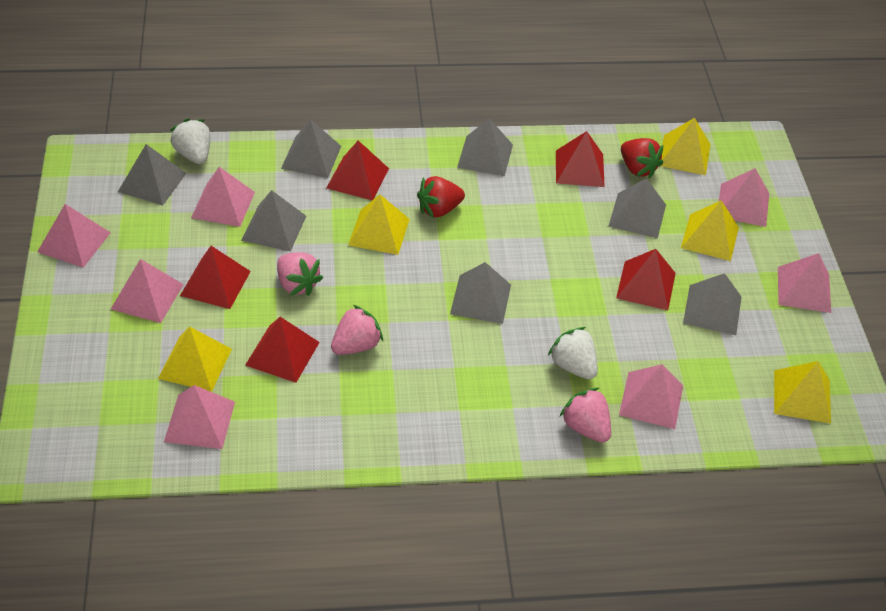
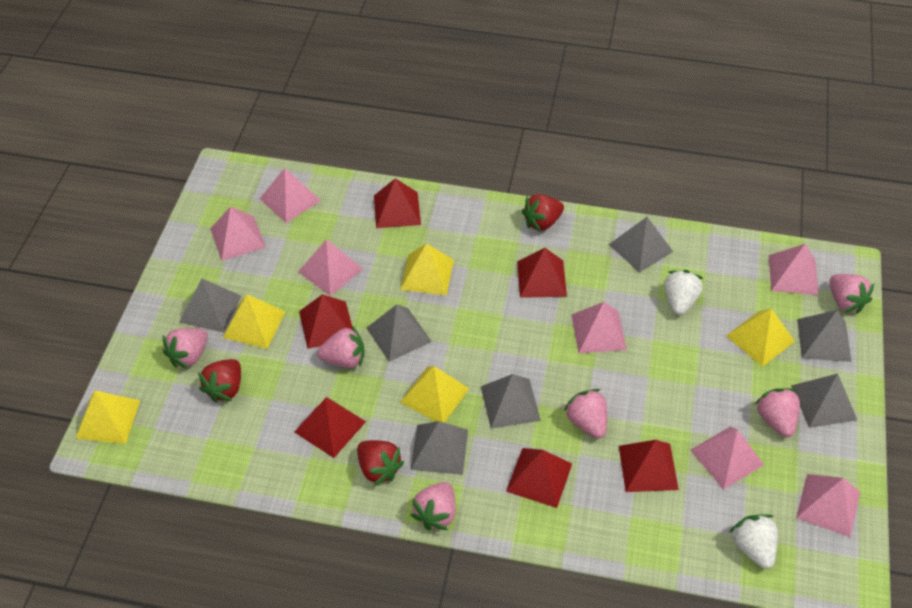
pink strawberry: [277,252,323,296] [331,305,383,355] [560,388,611,443] = 3 -> [163,328,208,369] [317,326,364,368] [411,482,456,530] [564,389,607,438] [755,388,800,437] [830,274,874,314] = 6
red pyramid: [180,246,251,309] [245,317,320,383] [326,141,389,200] [556,131,605,187] [616,249,676,310] = 5 -> [294,397,366,458] [299,294,353,349] [374,178,421,228] [506,448,572,508] [517,248,567,298] [619,440,679,492] = 6
red strawberry: [417,176,465,218] [621,138,663,178] = 2 -> [198,359,241,403] [357,440,404,486] [522,194,564,232] = 3

